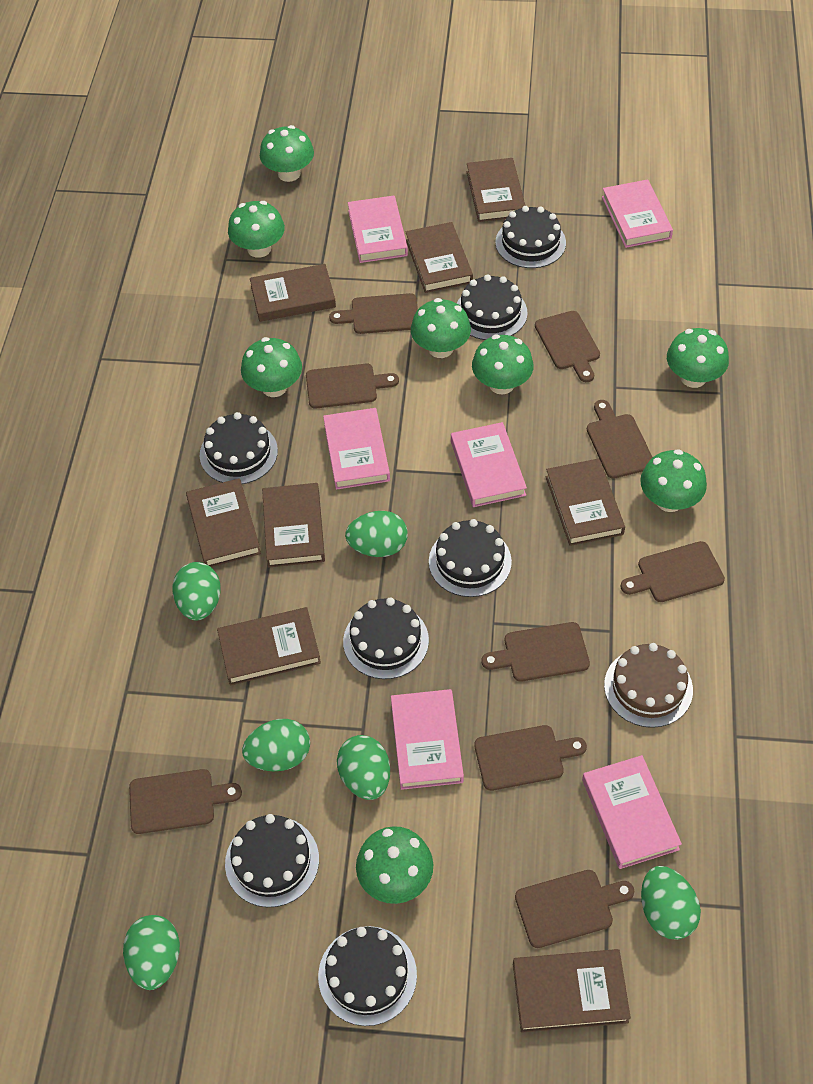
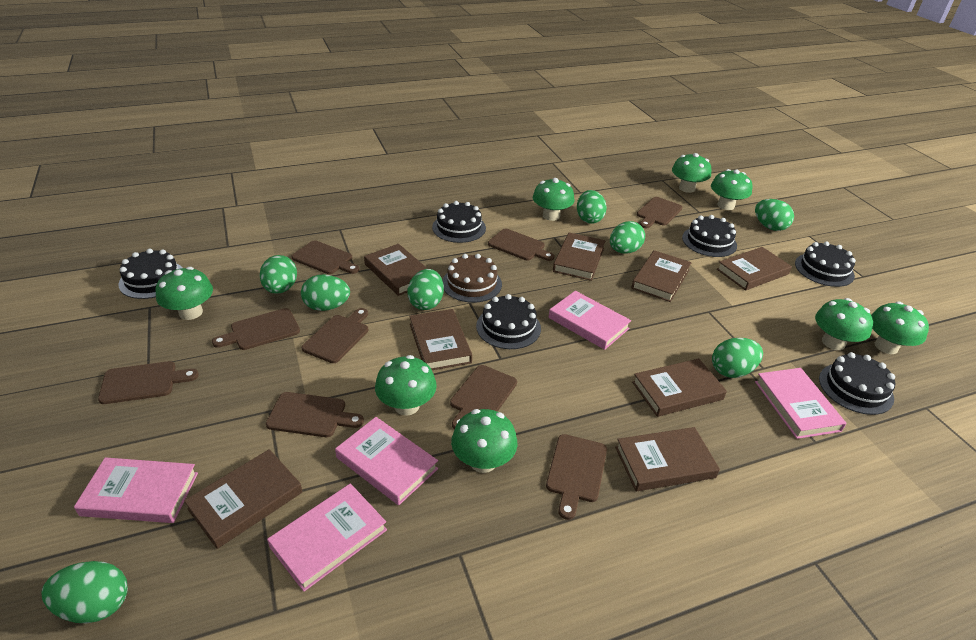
black cake: [200,412,278,484] [225,814,319,907] [318,926,417,1026] [343,597,429,679] [429,519,512,597] [456,274,528,340] [495,206,566,268] = 7 -> [118,249,183,299] [432,201,486,243] [476,294,541,349] [682,215,737,257] [795,241,856,287] [819,352,895,415] = 6
green egg: [123,915,180,990] [172,562,221,620] [242,719,310,771] [337,735,390,800] [345,511,408,557] [641,866,701,940] = 6 -> [42,561,128,623] [260,255,297,294] [301,275,350,311] [407,269,444,310] [577,190,607,224] [610,221,645,254] [712,338,763,378] [755,199,794,231] = 8
pink book: [323,408,390,490] [348,196,408,263] [391,689,464,790] [451,422,527,507] [582,755,682,869] [602,179,673,248] = 6 -> [74,457,198,523] [267,483,387,592] [335,417,438,505] [549,291,631,350] [755,368,847,439] = 5

